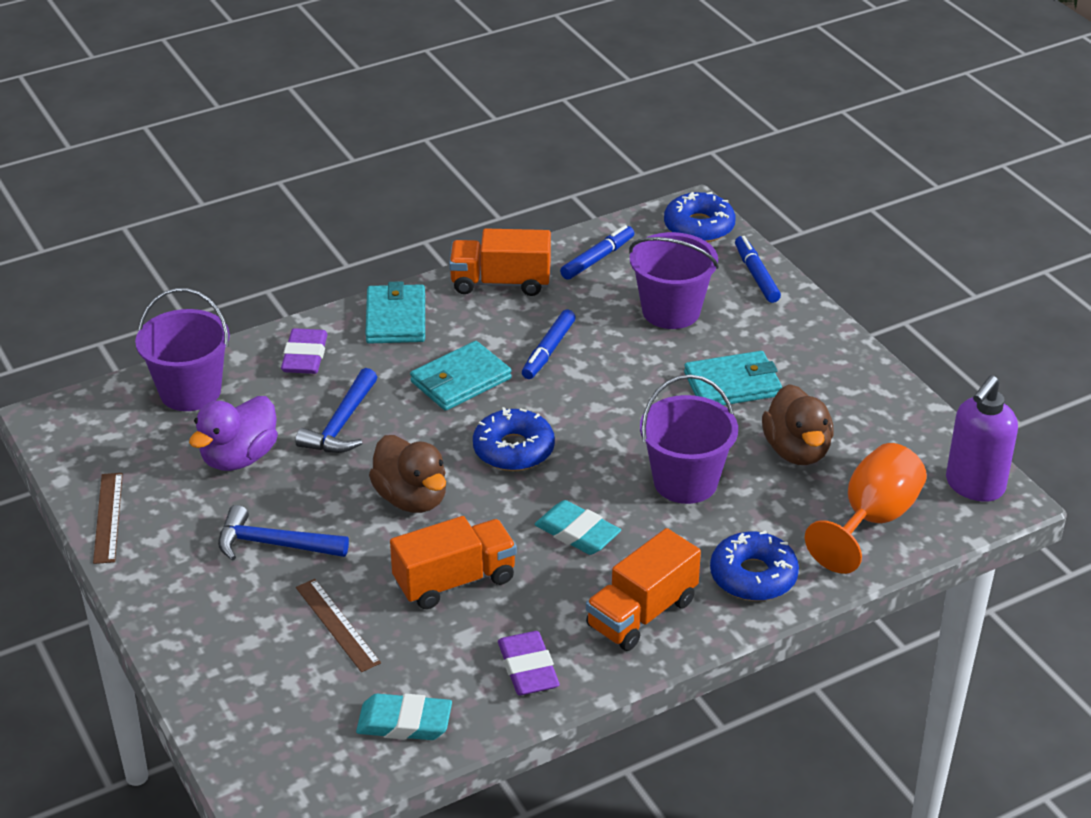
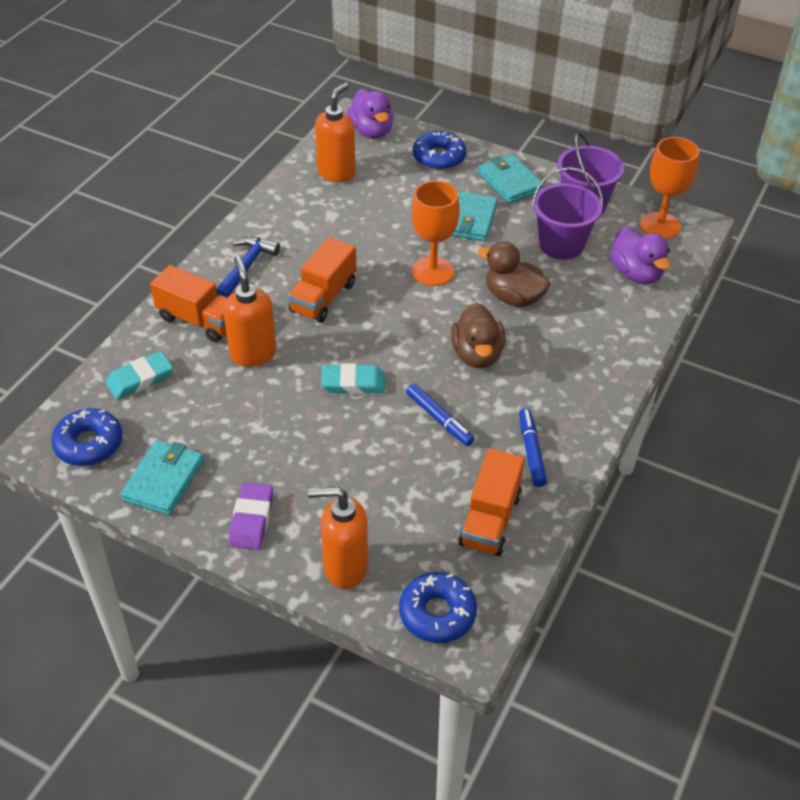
blue hammer: [218,505,349,561] [295,368,377,453] = 2 -> [216,237,280,298] = 1
blue marker: [522,309,576,379] [560,225,635,280] [735,236,781,303] = 3 -> [406,384,474,446] [519,408,547,487] = 2
brown ruler: [93,473,123,564] [296,579,381,672] = 2 -> none = 0
orange goblet: [805,443,927,574] = 1 -> [411,181,460,286] [640,137,699,239] = 2
orange soap dispenser: none = 0 -> [223,256,277,367] [308,487,368,589] [315,82,355,182] = 3
purple bucket: [135,288,230,411] [629,232,719,329] [640,375,738,504] = 3 -> [532,167,603,260] [557,133,624,215] = 2
purple duck: [189,396,278,471] = 1 -> [347,89,394,138] [610,227,671,284] = 2
purple eraser: [281,328,328,374] [498,631,560,695] = 2 -> [229,483,273,550] = 1
purple soap dispenser: [946,375,1018,502] = 1 -> none = 0

